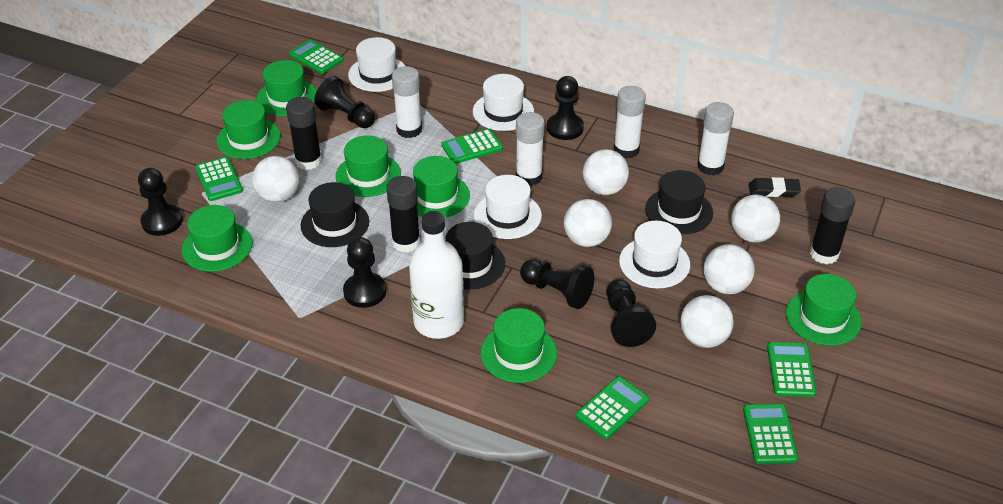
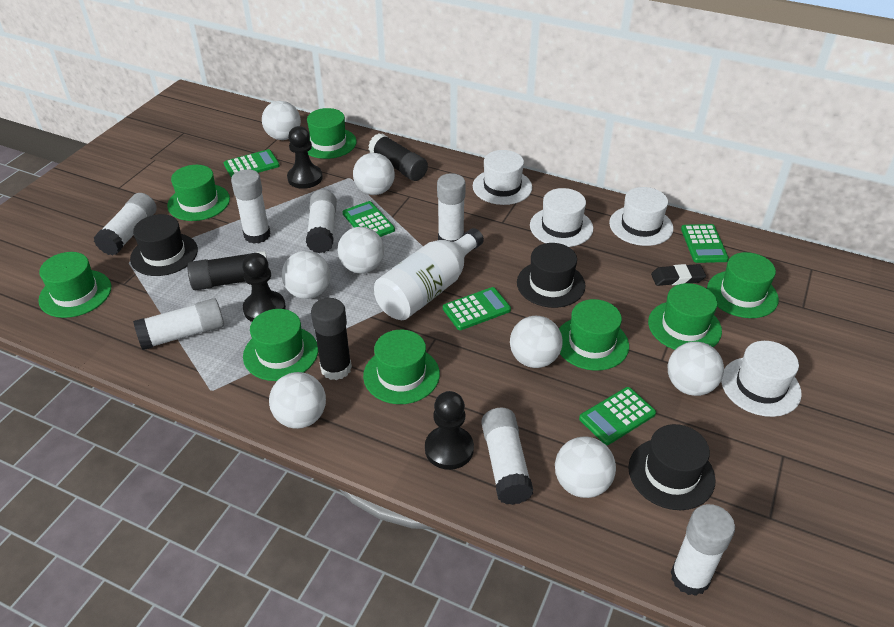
black pawn: [138,168,183,236] [314,76,375,128] [343,237,386,308] [520,260,594,309] [547,76,584,140] [606,280,656,347] = 6 -> [242,253,286,322] [287,126,323,189] [425,391,474,470] = 3
green calculator: [195,157,243,201] [289,40,344,74] [441,129,503,164] [576,376,649,439] [743,404,798,464] [767,342,817,397] = 6 -> [224,149,280,178] [343,201,395,237] [443,287,511,330] [579,387,656,445] [681,224,729,263] = 5
green hat: [182,205,253,272] [217,100,281,159] [256,60,317,116] [335,135,401,197] [413,156,470,218] [481,308,557,383] [786,274,861,346] = 7 -> [38,252,111,318] [167,165,230,221] [243,309,318,381] [307,108,357,159] [363,330,440,404] [559,299,629,371] [648,283,722,350] [707,252,779,318] = 8
white ball: [252,156,299,202] [564,199,612,247] [583,149,629,195] [680,295,734,348] [704,244,755,294] [731,195,780,242] = 6 -> [262,101,301,140] [269,372,326,429] [282,251,330,299] [338,227,384,273] [353,153,395,195] [510,316,563,368] [555,437,616,498] [668,342,724,396] = 8
white glue stick: [392,66,422,138] [516,112,545,186] [613,86,646,158] [697,102,734,176] = 4 -> [94,193,157,256] [133,298,224,350] [231,169,270,244] [306,190,337,253] [437,173,466,242] [481,408,533,505] [671,504,735,596] = 7

